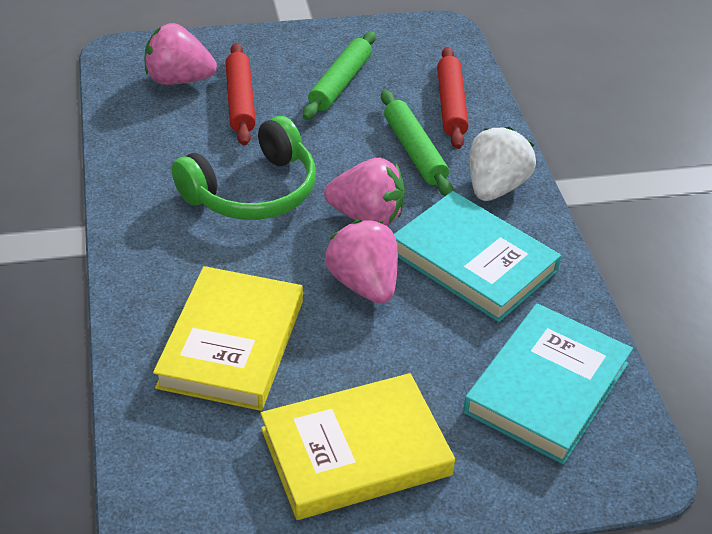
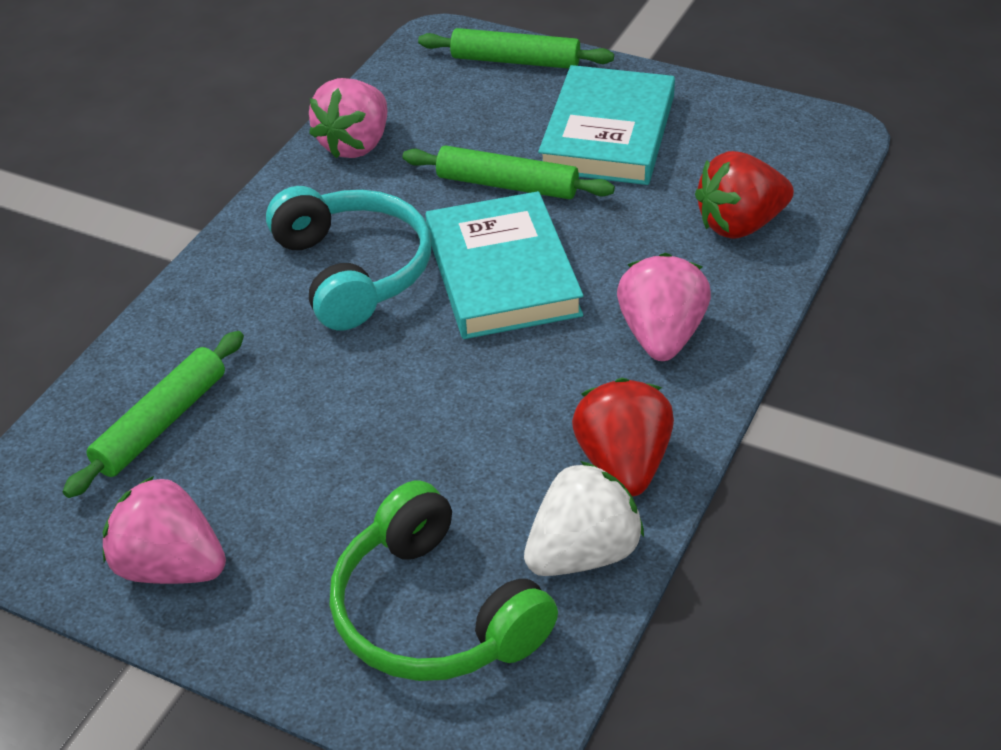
green rolling pin: [303,31,376,120] [381,90,454,196] = 2 -> [63,331,244,498] [402,145,615,199] [418,28,614,69] = 3
red rolling pin: [226,43,256,146] [437,47,469,149] = 2 -> none = 0
red strawberry: none = 0 -> [572,378,674,497] [695,151,794,239] = 2
turquoise headphones: none = 0 -> [266,186,431,330] = 1
yellow book: [153,266,303,411] [261,373,455,520] = 2 -> none = 0

